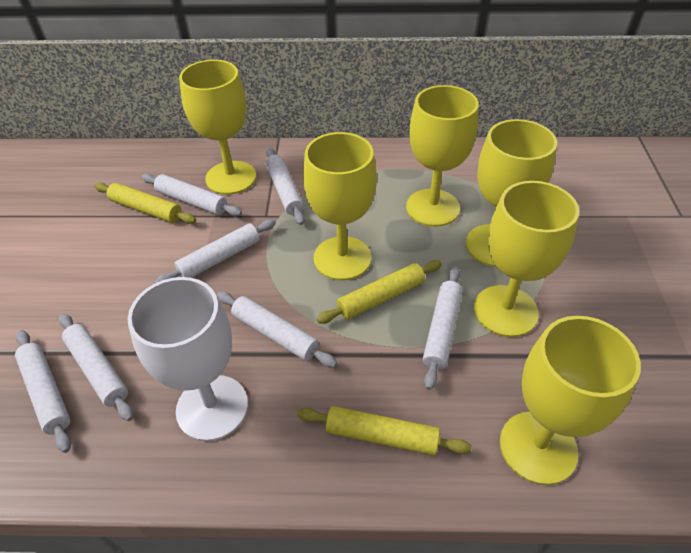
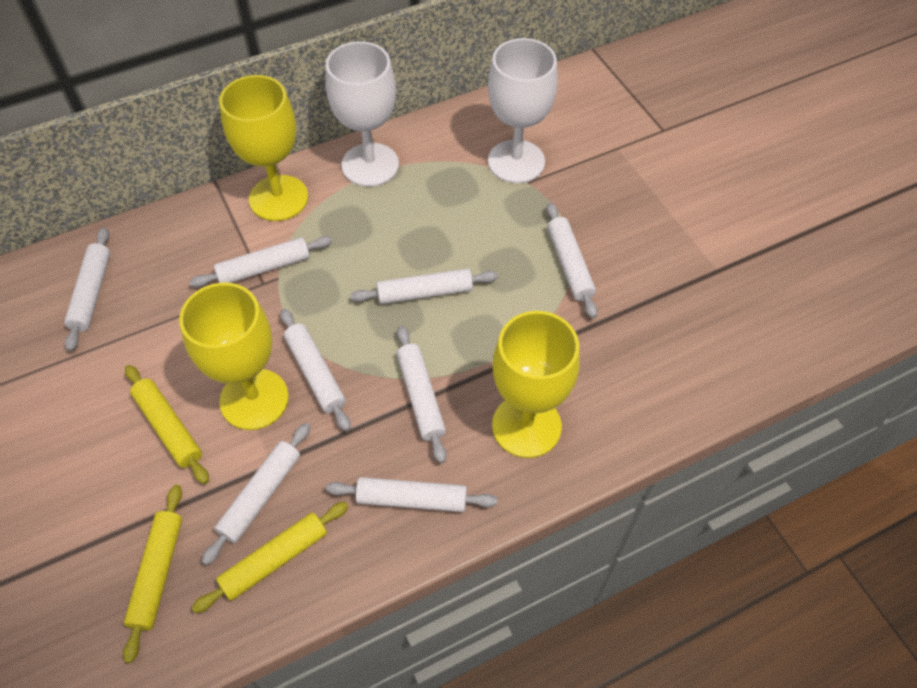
white goblet: [127,277,248,441] = 1 -> [325,41,399,187] [488,38,558,183] = 2
white rolling pin: [15,330,71,453] [59,314,133,421] [141,174,242,216] [155,219,276,283] [217,291,337,368] [266,148,305,225] [423,267,463,390] = 7 -> [64,227,110,351] [190,236,333,287] [202,423,310,565] [280,309,351,431] [326,477,497,512] [351,268,498,304] [397,325,447,463] [546,203,598,318] = 8
yellow goblet: [179,60,256,195] [303,132,377,280] [406,85,479,227] [466,119,557,267] [474,181,579,337] [500,316,641,485] = 6 -> [179,283,289,430] [219,75,308,221] [492,311,580,458] = 3

